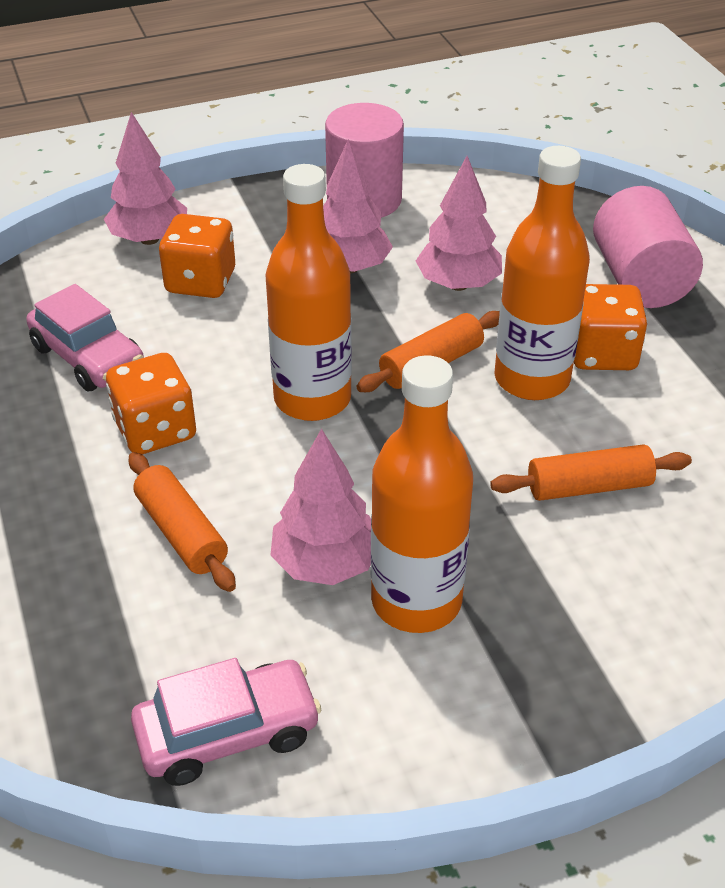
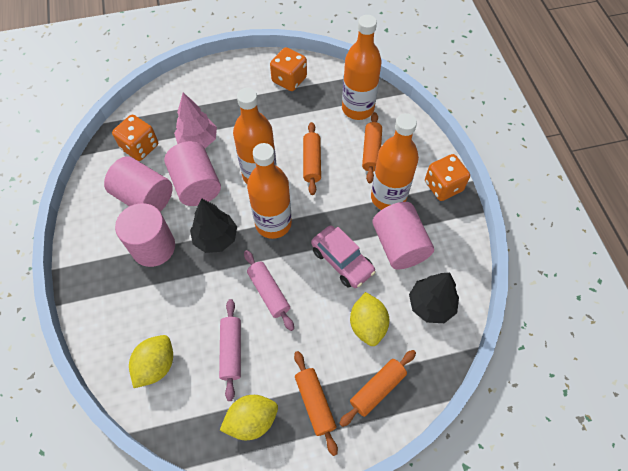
black tree: none = 0 -> [190,198,237,253] [409,273,459,323] = 2
orange bottle: [265,164,352,421] [371,355,473,633] [494,146,590,400] = 3 -> [233,88,277,184] [247,143,292,239] [342,15,382,120] [371,113,419,210] = 4
orange rolling pin: [129,452,236,592] [356,311,500,392] [490,444,692,501] = 3 -> [294,351,338,456] [303,122,321,195] [339,350,416,427] [362,112,382,183] = 4
pink car: [26,284,144,391] [131,658,322,786] = 2 -> [311,226,376,288] = 1
pink cylinder: [325,103,404,218] [593,186,703,308] = 2 -> [104,156,173,212] [115,203,175,267] [164,141,221,206] [372,202,434,269] = 4
pink rolling pin: none = 0 -> [219,299,241,401] [244,250,294,331] = 2
pink tree: [104,112,187,245] [270,428,371,585] [323,139,393,273] [416,156,502,291] = 4 -> [174,93,217,148] = 1
yellow lemon: none = 0 -> [129,335,173,388] [220,395,278,440] [350,292,389,346] = 3

